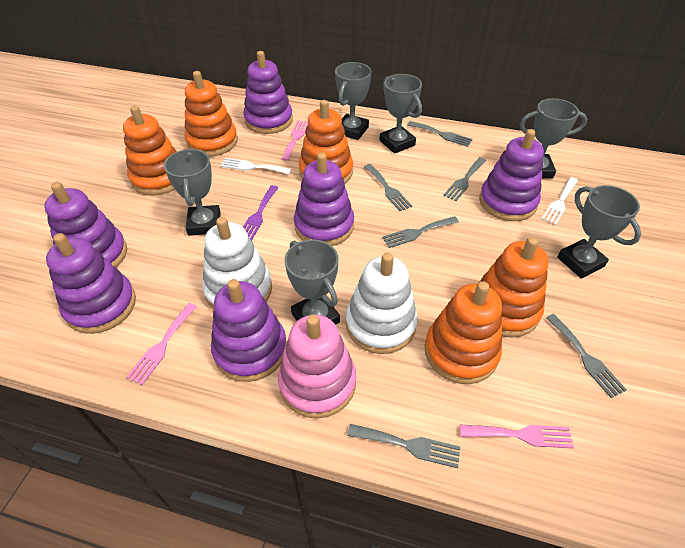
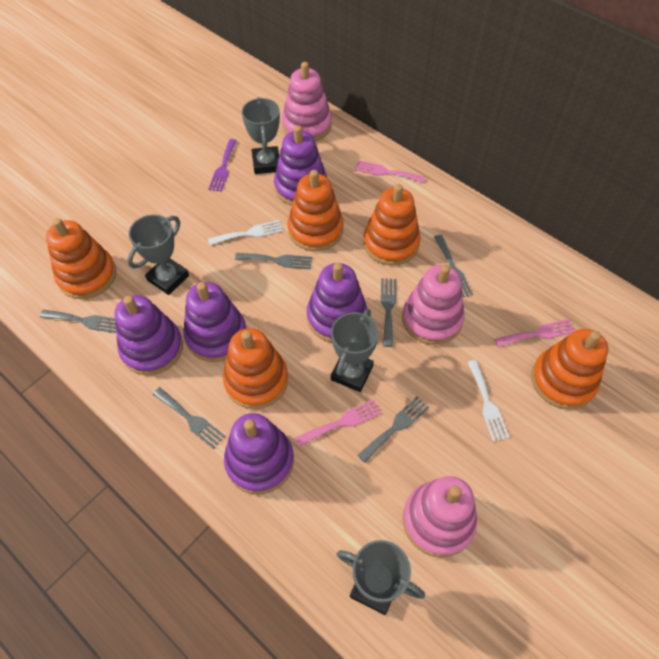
grey trophy: [164,149,221,236] [284,240,340,325] [335,62,371,140] [380,74,422,154] [520,98,587,179] [557,185,641,279] = 6 -> [127,214,189,295] [242,97,280,174] [331,309,379,392] [337,540,425,615] = 4
pink stacking toy: [278,315,356,418] = 1 -> [282,62,332,142] [402,265,465,345] [403,476,477,558] = 3
purple stacking toy: [44,182,127,268] [46,233,136,334] [211,279,287,382] [243,51,293,134] [294,152,354,246] [479,129,544,221] = 6 -> [115,295,183,376] [183,282,246,362] [224,413,294,495] [274,125,327,206] [307,263,368,342] = 5
white stacking toy: [203,217,272,310] [346,252,418,354] = 2 -> none = 0

